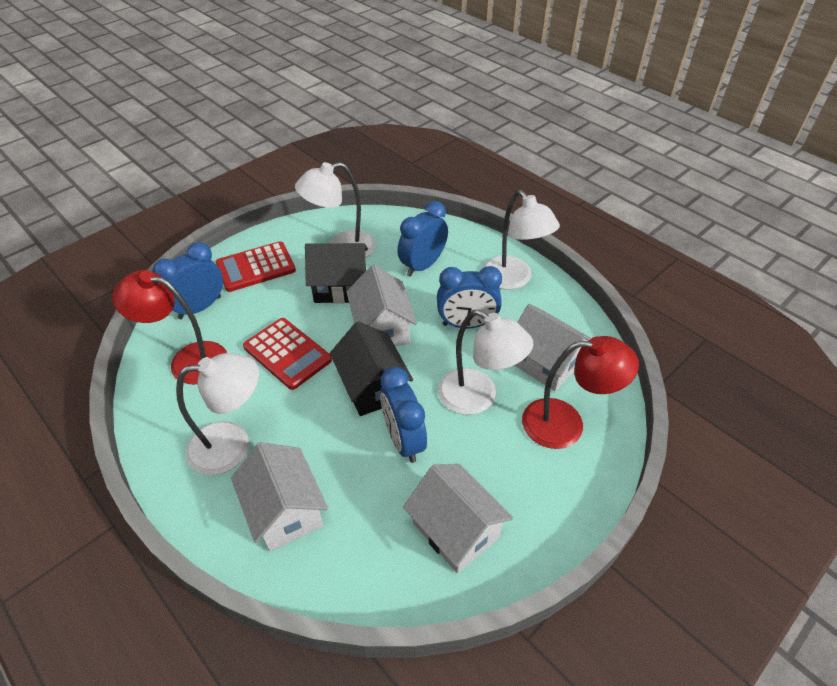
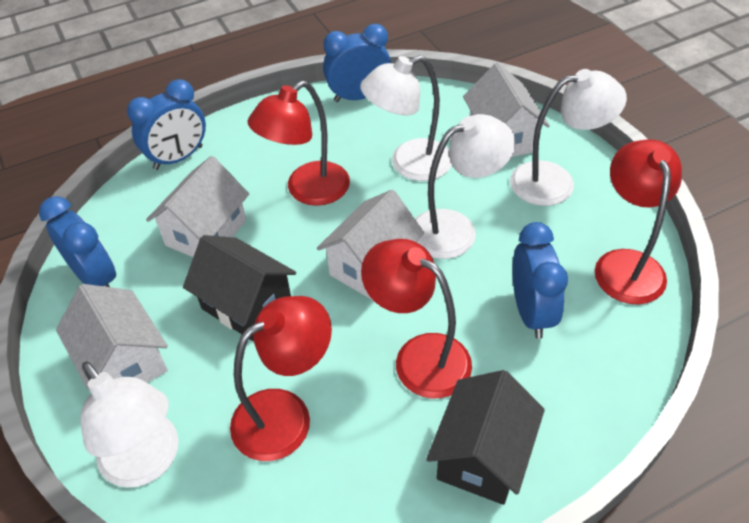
red calculator: [216,241,296,292] [243,318,332,390] = 2 -> none = 0
red lamp: [112,270,227,385] [522,336,639,449] = 2 -> [230,296,332,461] [247,81,350,206] [361,239,472,399] [595,139,682,304] = 4

